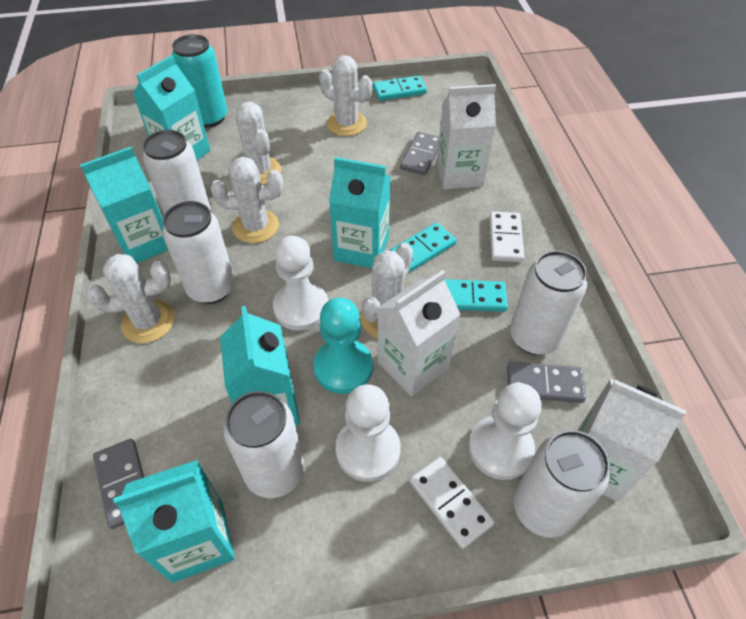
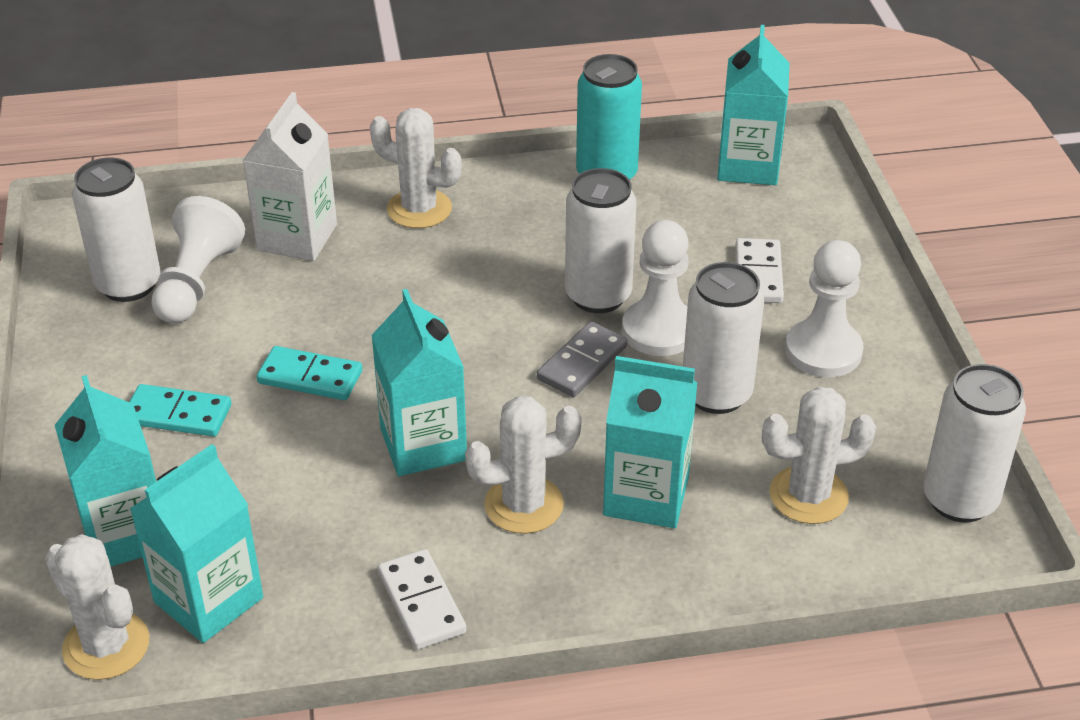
grey domino: [93,439,144,529] [400,132,439,175] [507,362,586,403] = 3 -> [537,321,628,397] = 1
turquoise domino: [373,76,427,101] [390,222,457,272] [444,279,508,312] = 3 -> [129,384,231,437] [257,346,362,400] = 2
turquoise pawn: [313,298,373,394] = 1 -> none = 0
white cactus: [86,254,175,343] [211,157,283,243] [235,102,281,185] [319,55,372,136] [361,243,413,338] = 5 -> [45,534,149,680] [370,108,462,228] [465,396,582,534] [762,386,876,524] = 4
white can: [143,130,210,214] [162,201,235,304] [224,391,304,498] [510,251,587,355] [514,430,610,538] = 5 -> [72,157,161,302] [565,168,637,313] [683,262,764,414] [923,364,1026,523] = 4
white carton: [377,270,461,396] [437,84,496,189] [578,379,687,502] = 3 -> [243,92,337,261] = 1

